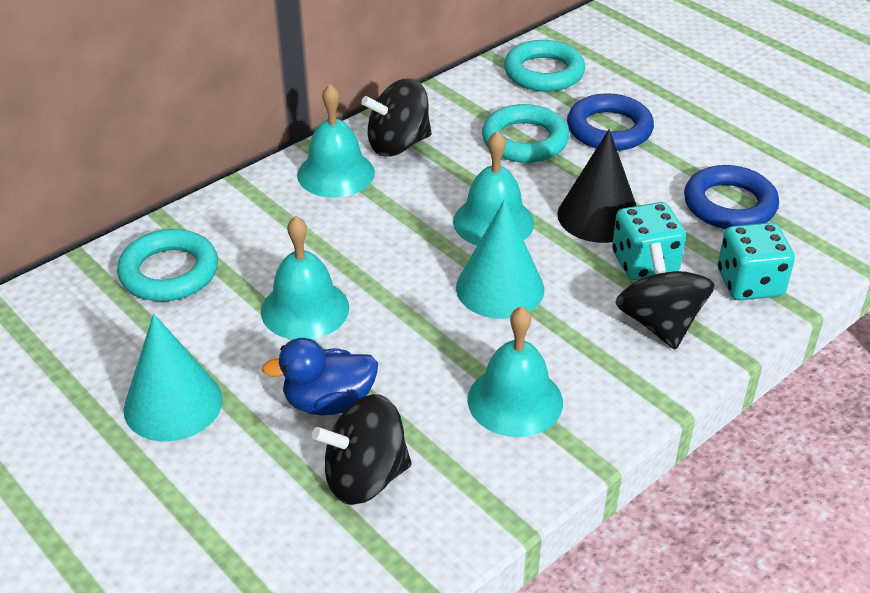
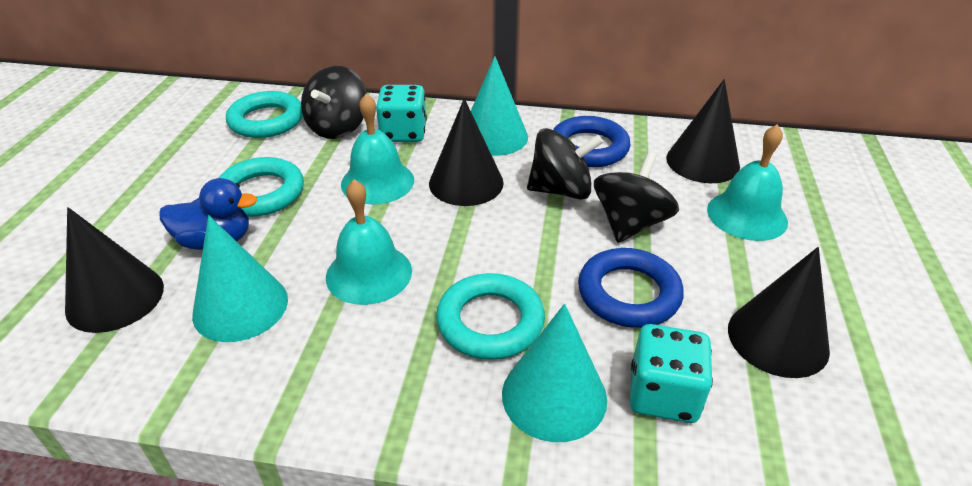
black cone: [557,129,637,243] = 1 -> [65,207,164,333] [429,98,504,206] [666,79,740,183] [728,247,830,378] = 4
turquoise bell: [261,216,349,340] [297,84,375,198] [453,131,534,245] [467,306,563,437] = 4 -> [326,179,412,305] [341,94,414,204] [707,124,788,241] = 3
turquoise cone: [124,314,223,442] [456,199,544,319] = 2 -> [192,215,288,342] [471,56,528,156] [502,304,607,442] = 3

